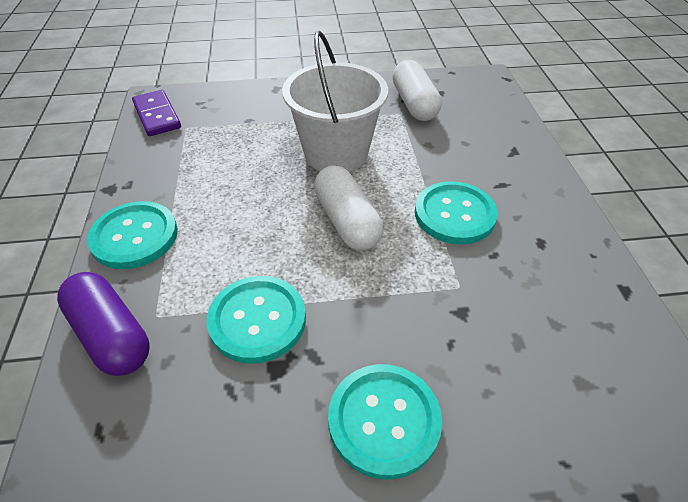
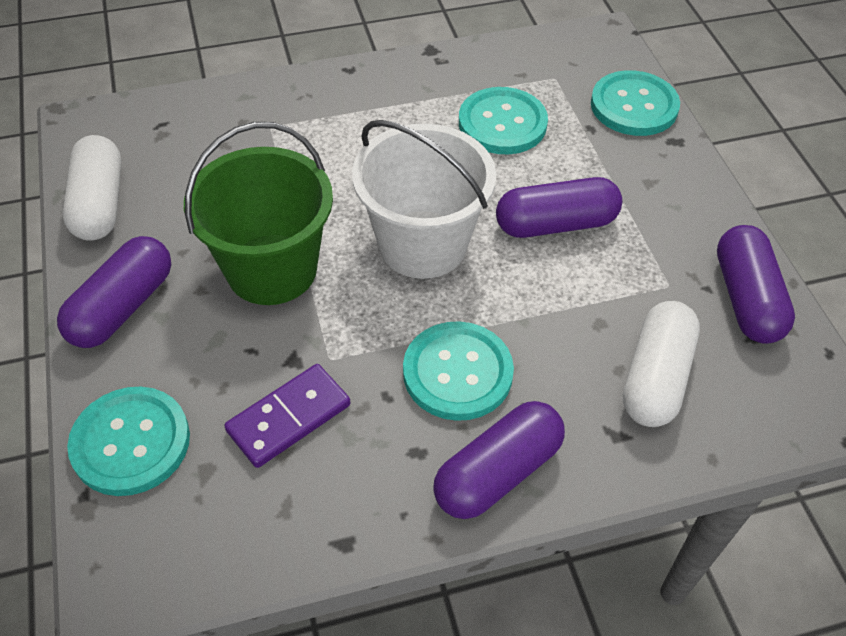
green bucket: none = 0 -> [184,122,333,305] = 1
purple capsule: [57,272,149,376] = 1 -> [57,236,171,348] [433,401,565,519] [496,177,622,238] [717,225,795,344] = 4

